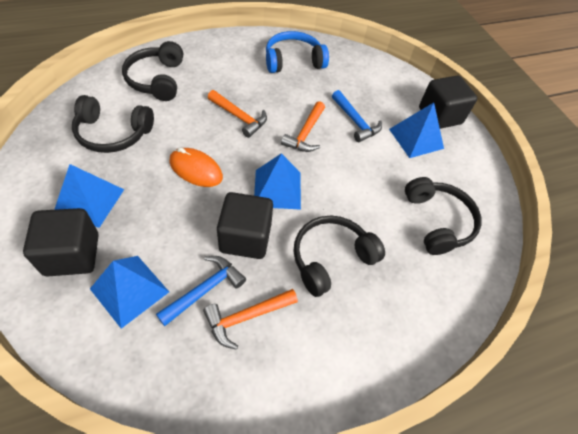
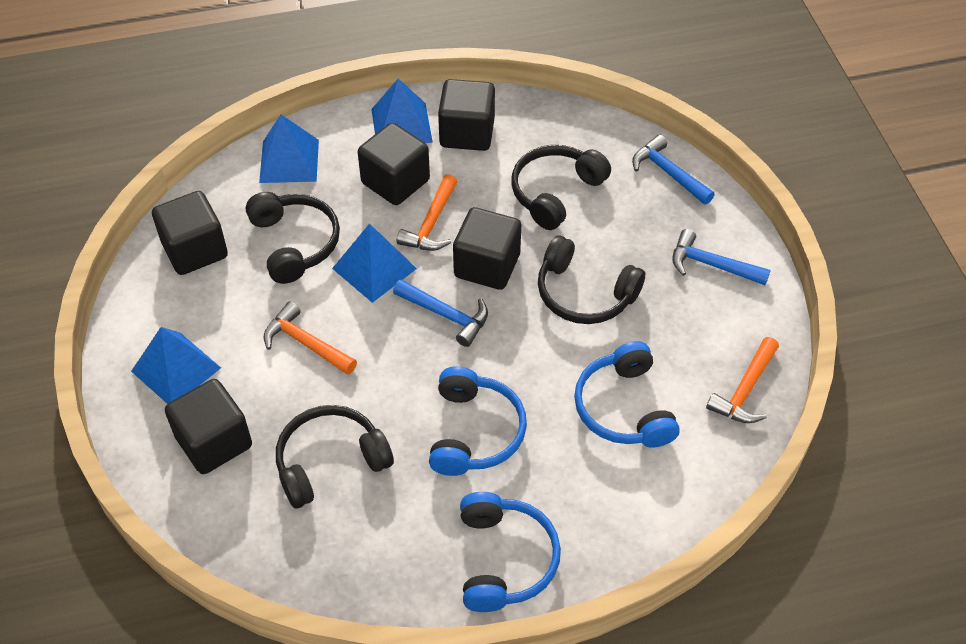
black cube: [23,208,99,277] [217,192,273,259] [419,76,477,129] = 3 -> [152,191,228,275] [165,379,252,474] [358,123,430,205] [438,79,495,151] [453,207,521,290] = 5
blue hammer: [156,256,246,326] [332,90,382,142] = 2 -> [393,279,488,347] [632,135,715,205] [672,229,771,285] = 3
blue headphones: [266,31,329,73] = 1 -> [429,366,527,476] [460,492,561,612] [574,341,680,448] = 3
orange mouse: [169,147,223,187] = 1 -> none = 0

